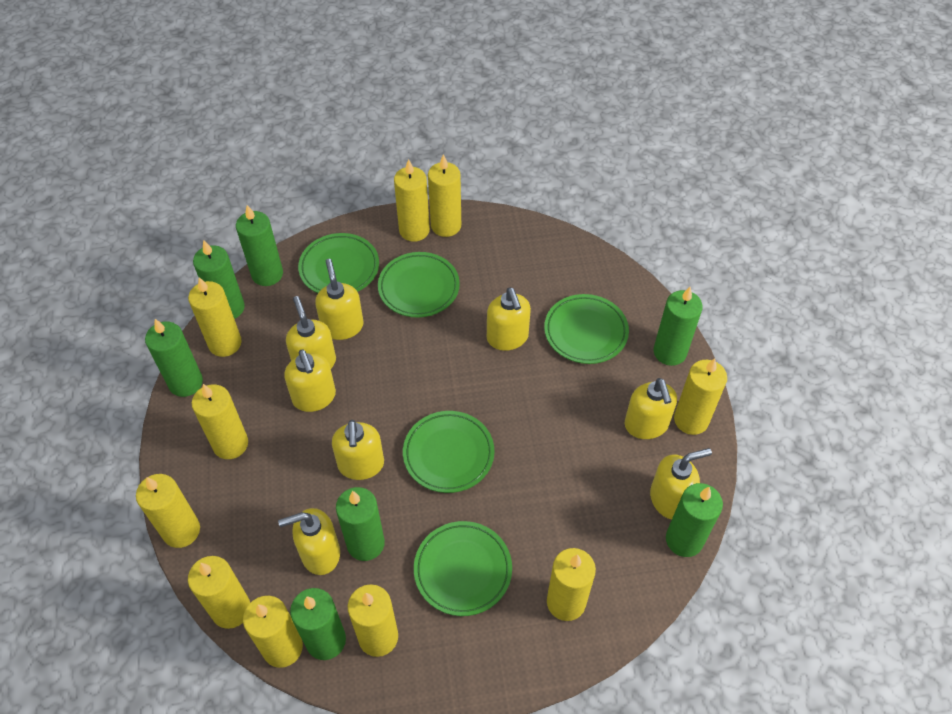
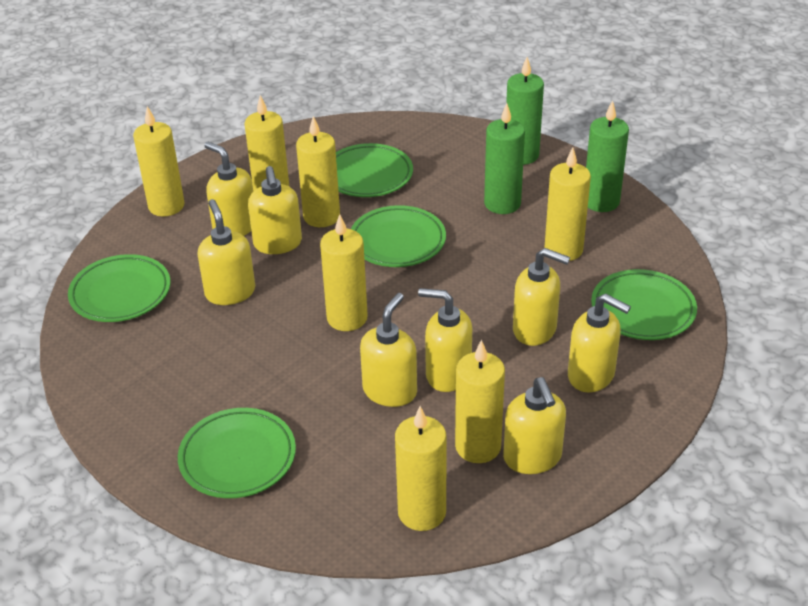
green candle: [145,319,203,397] [193,240,245,319] [236,205,283,286] [290,588,346,660] [336,487,385,561] [653,287,703,366] [666,483,723,557] = 7 -> [484,103,525,214] [506,57,544,165] [586,100,629,212] = 3
yellow candle: [136,474,200,548] [188,277,242,357] [188,556,250,629] [192,384,248,459] [243,596,303,668] [348,584,398,657] [394,159,430,242] [428,154,461,237] [547,548,596,621] [674,358,727,435] = 10 -> [133,106,185,216] [245,95,289,191] [296,116,340,227] [320,214,368,331] [395,406,447,531] [455,340,505,463] [545,147,591,261] = 7

